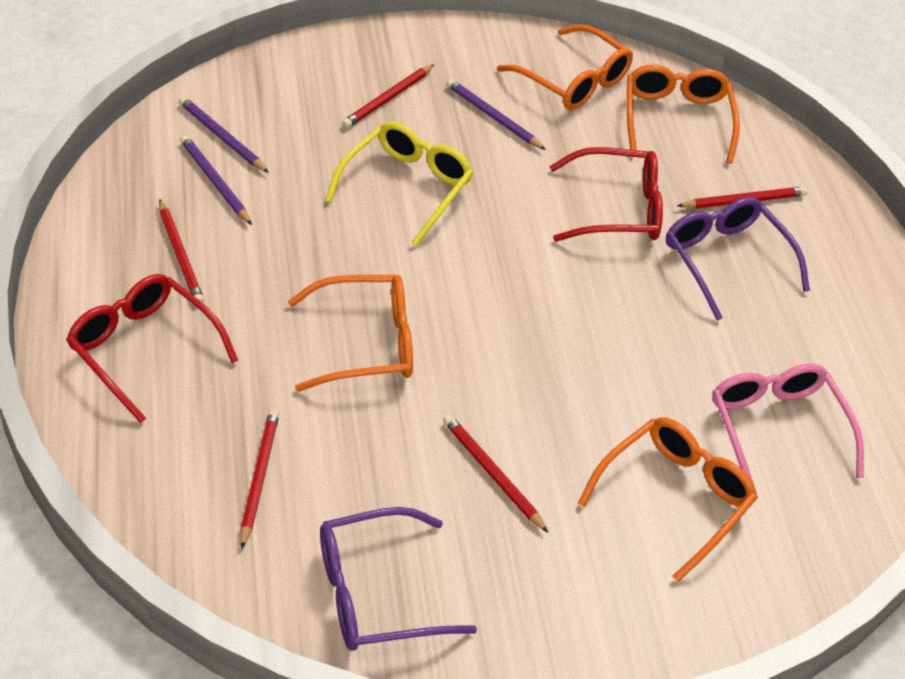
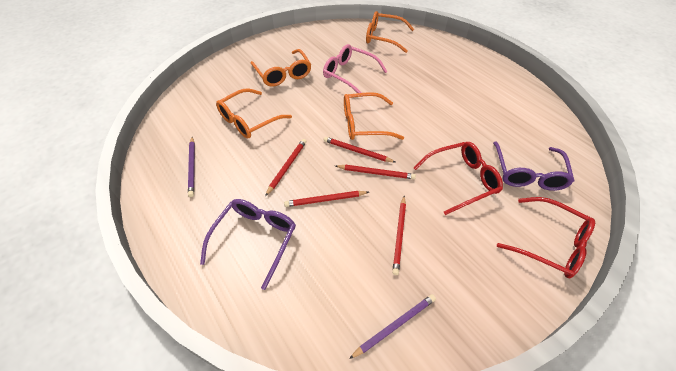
purple pencil: [179,96,269,173] [180,135,252,225] [446,79,546,150] = 3 -> [188,137,195,197] [349,294,436,359] = 2
yellow glasses: [325,122,474,246] = 1 -> none = 0

